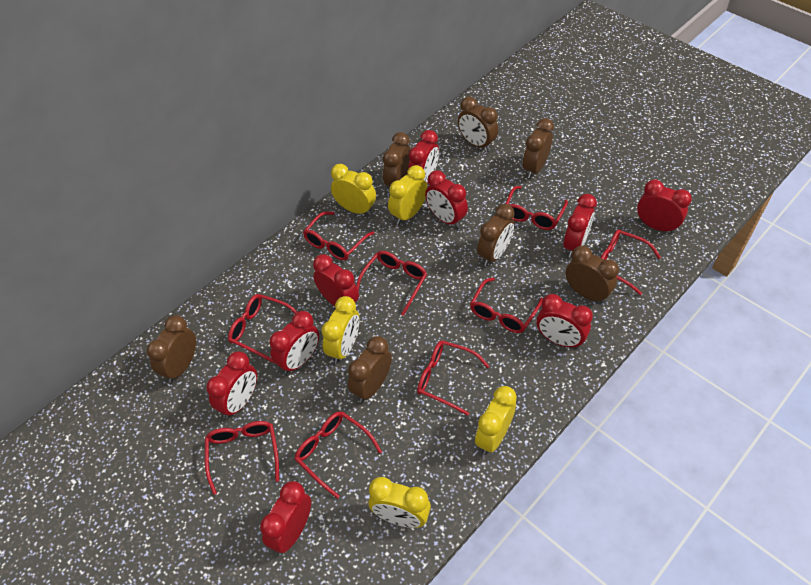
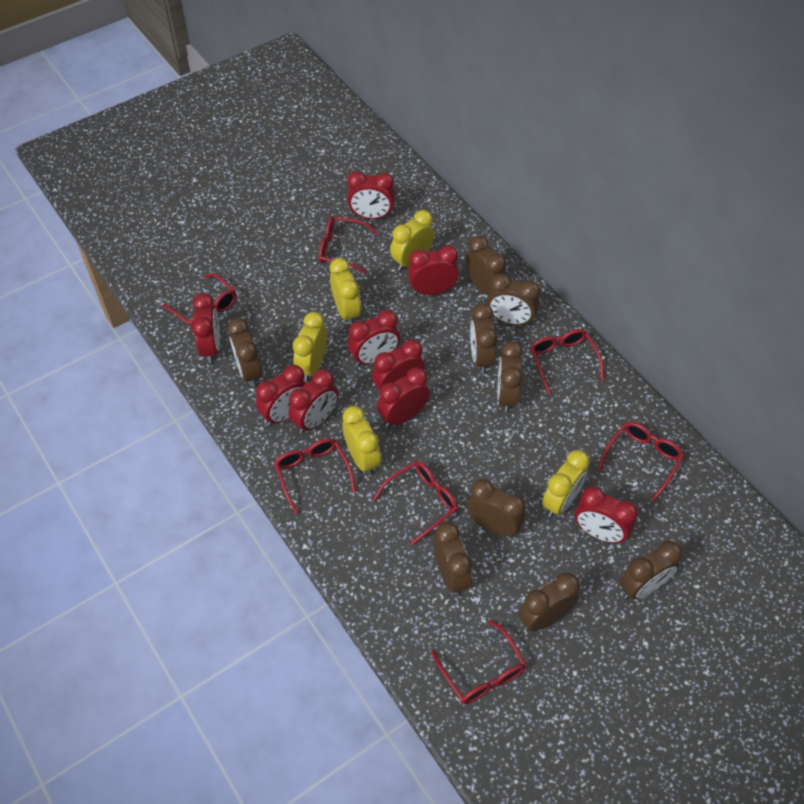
brown clock: [147,315,196,383] [348,336,392,403] [383,132,411,186] [458,97,498,151] [477,204,515,266] [523,118,554,178] [566,246,619,303] = 7 -> [228,318,262,387] [434,522,472,596] [465,235,506,295] [467,479,525,537] [470,303,497,374] [487,274,540,326] [497,341,523,413] [518,573,580,632] [620,541,682,599] = 9
red glasses: [205,421,279,495] [228,294,297,364] [295,411,382,499] [303,212,374,261] [356,251,427,316] [417,340,490,416] [470,278,543,333] [505,186,568,230] [601,229,661,295] = 9 -> [162,273,237,329] [274,438,356,515] [319,216,379,274] [373,461,458,545] [431,620,526,704] [530,329,604,395] [598,422,684,501] = 7

